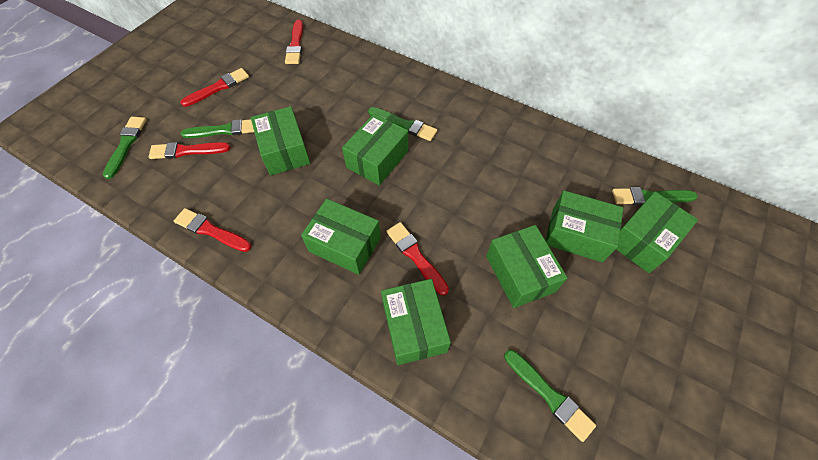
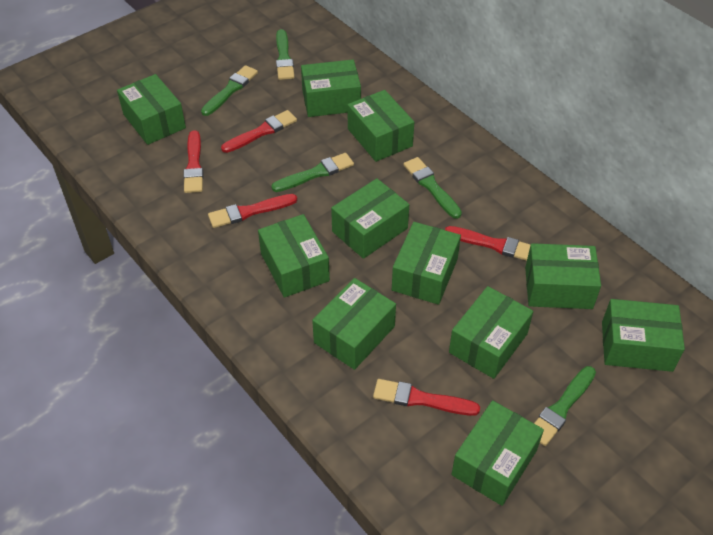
green box: [251,106,310,175] [301,199,381,275] [342,114,408,186] [381,279,451,365] [486,225,568,308] [545,190,623,262] [616,192,698,273] = 7 -> [117,74,186,145] [258,214,330,298] [301,59,361,117] [312,278,396,370] [331,178,409,259] [347,90,414,162] [392,222,461,305] [449,286,533,379] [451,400,544,506] [525,243,601,309] [602,299,685,372] = 11

